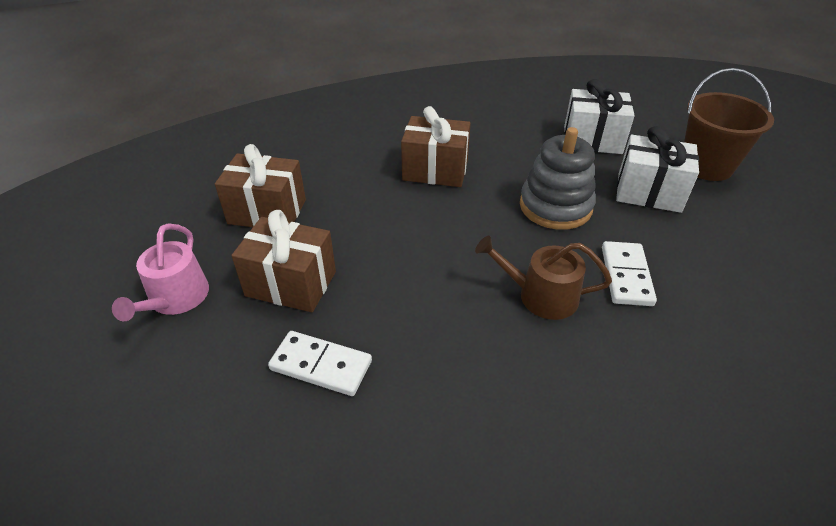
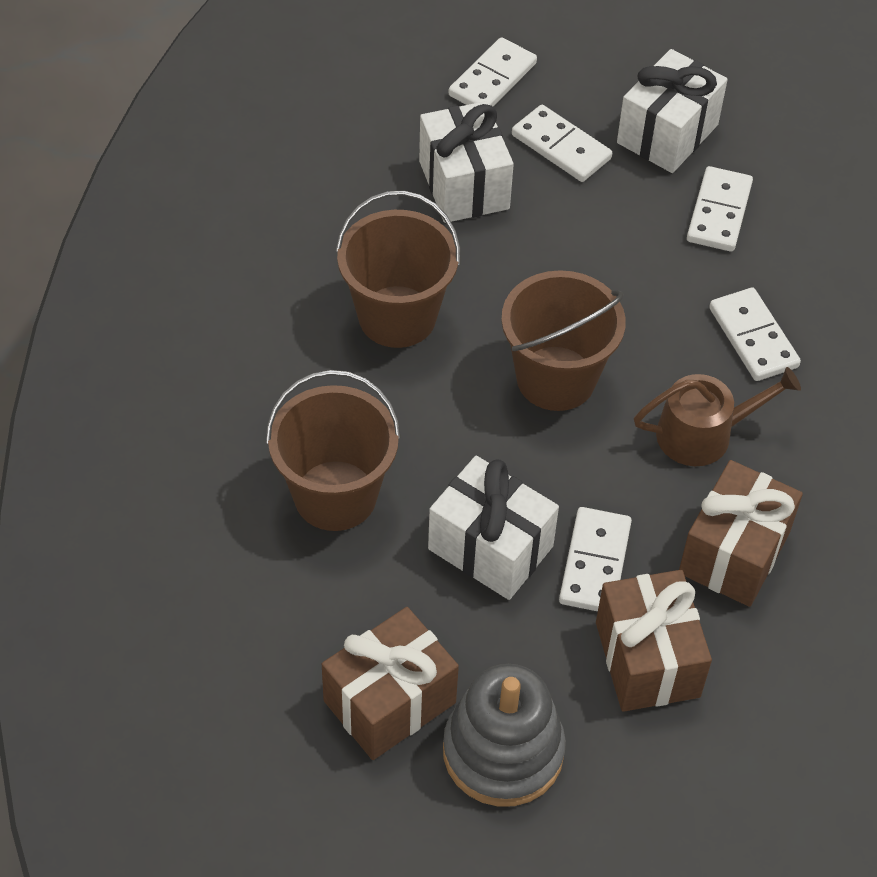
brown bucket: [684,68,774,181] = 1 -> [266,370,401,531] [336,191,461,348] [501,270,626,411] = 3
pink watering can: [112,223,209,321] = 1 -> none = 0
white domino: [268,331,372,396] [602,241,657,306] = 2 -> [449,37,537,106] [512,105,612,182] [559,507,632,611] [687,166,753,252] [709,287,801,381] = 5
white gift: [564,79,635,154] [616,126,699,213] = 2 -> [419,101,514,223] [428,456,559,600] [617,49,728,173] = 3

